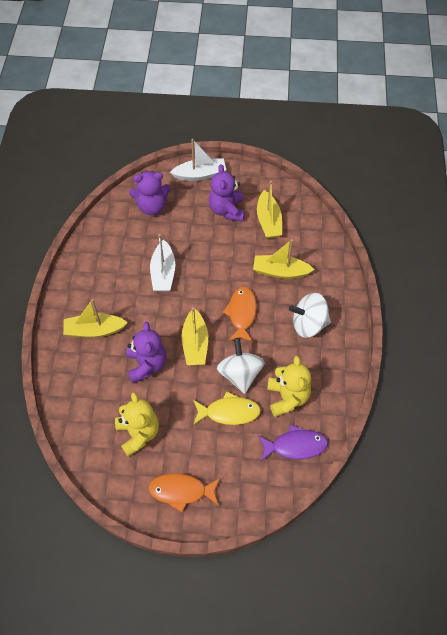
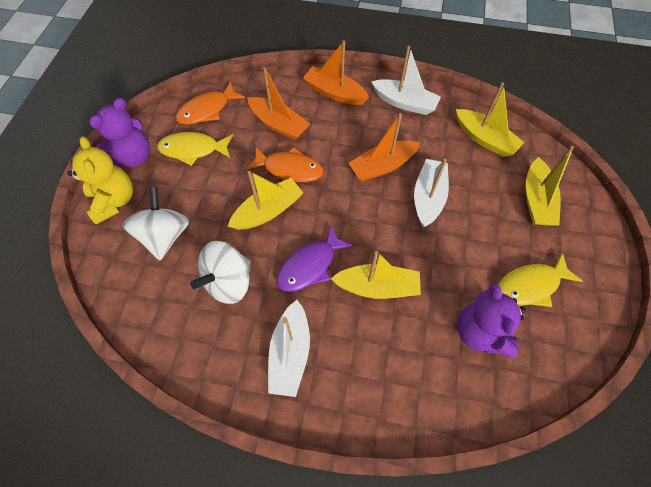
orange boat: none = 0 -> [248,67,310,140] [303,40,369,105] [349,113,420,181] = 3
purple teddy bear: [126,322,166,383] [129,171,171,215] [209,164,245,222] = 3 -> [89,98,150,167] [457,283,526,358] = 2
white boat: [150,234,175,291] [170,139,226,181] = 2 -> [268,300,310,397] [371,46,441,115] [414,159,449,227] = 3
yellow fish: [193,391,261,425] = 1 -> [157,132,233,166] [498,253,583,307] = 2
yellow teddy bear: [115,392,159,457] [267,356,311,417] = 2 -> [67,136,133,225] = 1

